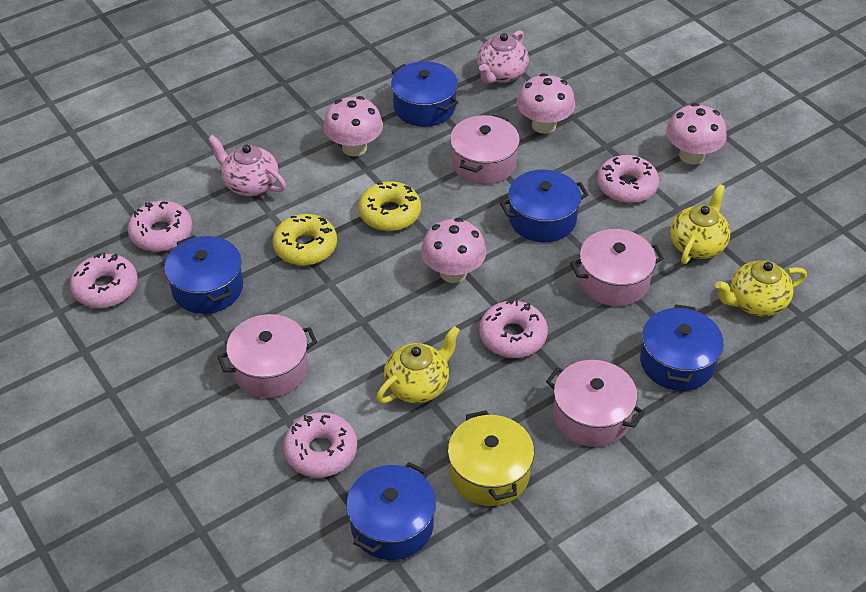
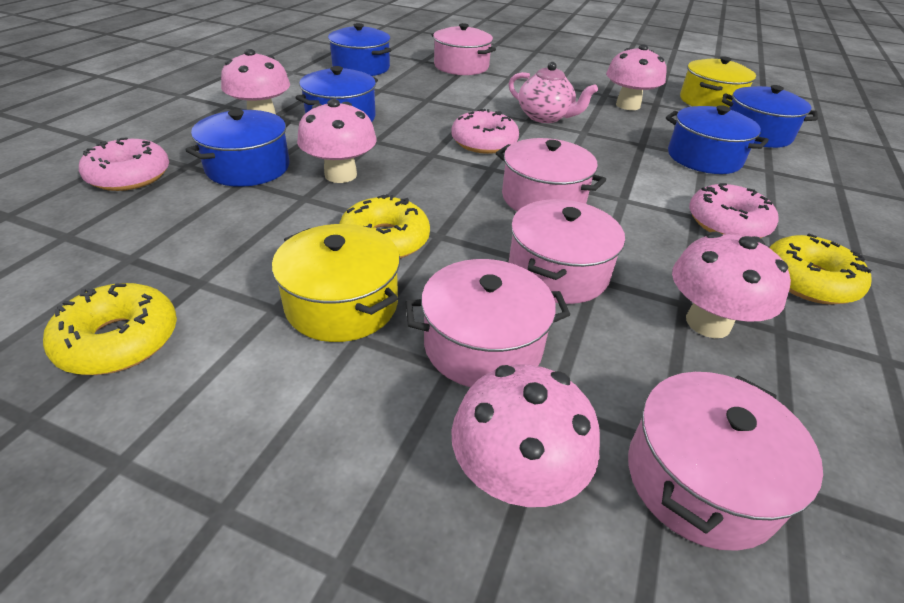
pink donut: [70,253,138,308] [128,201,192,252] [283,412,357,478] [479,300,548,358] [597,155,659,203] = 5 -> [79,137,169,191] [451,109,519,154] [689,183,778,238] = 3
pink mushroom: [323,96,383,156] [421,218,487,283] [517,73,575,134] [666,103,727,164] = 4 -> [221,49,290,115] [297,99,377,183] [451,365,600,507] [606,44,667,110] [672,232,791,338] = 5
pink pot: [217,314,317,398] [450,115,520,185] [546,360,645,447] [571,229,664,306] = 4 -> [405,259,570,387] [432,23,496,75] [496,138,606,211] [508,199,625,304] [628,372,823,551] = 5
pink teapot: [208,135,286,196] [477,30,529,84] = 2 -> [509,62,598,123] = 1
yellow donut: [273,214,337,266] [358,181,421,231] = 2 -> [43,283,177,375] [339,194,430,259] [769,233,872,305] = 3
yellow pot: [448,410,534,506] = 1 -> [272,224,400,342] [680,56,756,107] = 2
yellow teapot: [376,326,460,403] [670,184,730,264] [715,260,807,317] = 3 -> none = 0

